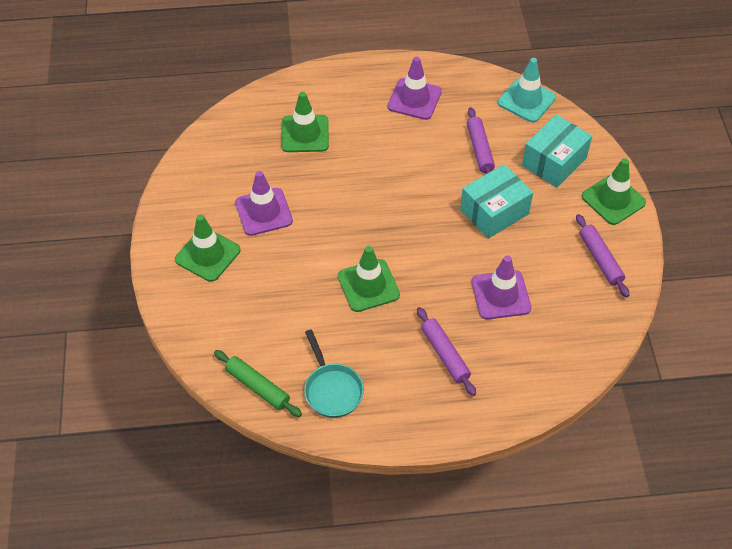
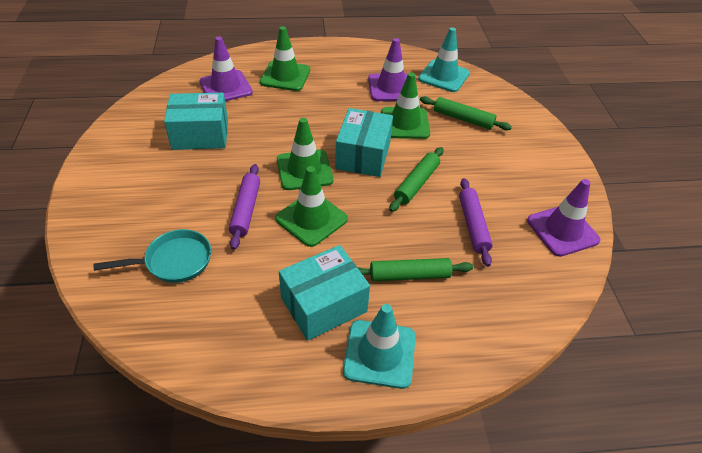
green rolling pin: [214,350,302,417] = 1 -> [357,258,473,281] [389,147,443,212] [420,96,512,130] = 3
purple rolling pin: [417,307,476,396] [467,107,495,174] [576,214,629,297] = 3 -> [229,164,260,250] [459,178,493,267] = 2
turquoise box: [460,164,533,239] [522,114,592,187] = 2 -> [164,93,228,150] [279,245,370,341] [335,108,393,177] = 3
turquoise traffic cone: [498,58,556,122] = 1 -> [343,304,416,389] [418,27,470,92] = 2

